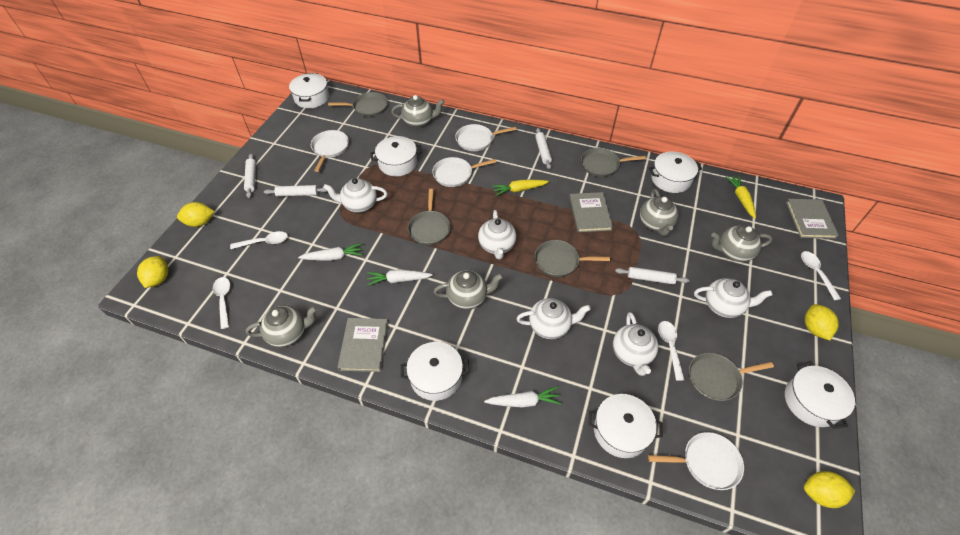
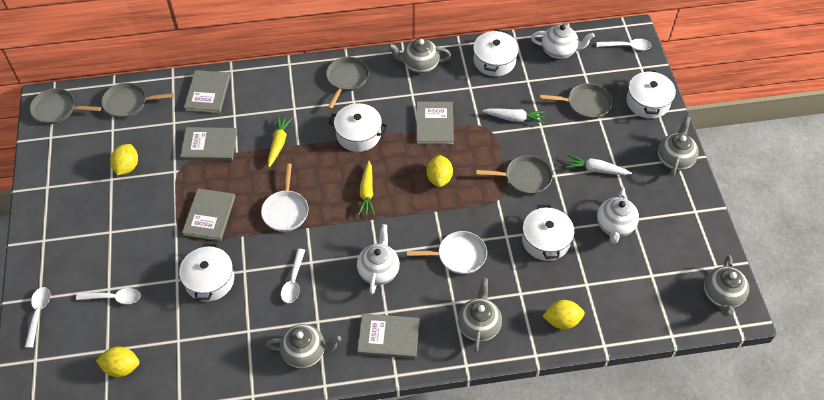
grey book: [337,318,388,372] [569,192,613,232] [786,199,839,239] = 3 -> [180,127,237,161] [182,188,235,241] [184,70,230,114] [357,314,420,359] [416,102,454,145] = 5
white carrot: [298,243,363,261] [367,269,433,286] [484,386,561,408] = 3 -> [482,108,545,124] [566,155,632,175] = 2
white pan: [311,130,349,172] [432,157,497,187] [455,124,516,151] [648,432,744,490] = 4 -> [261,163,308,232] [407,231,487,274] = 2
white pot: [289,73,329,108] [370,136,422,176] [401,342,470,401] [588,394,663,458] [649,152,702,193] [785,361,855,429] = 6 -> [179,243,234,302] [329,103,388,152] [473,29,519,76] [522,205,575,261] [626,69,676,119] = 5
white rolling pin: [244,154,256,198] [264,185,327,197] [535,128,552,169] [615,267,689,285] = 4 -> none = 0
white teapot: [323,178,387,213] [478,210,516,259] [516,298,591,339] [613,312,658,376] [694,278,773,318] = 5 -> [357,224,400,294] [531,24,595,59] [597,187,639,243] = 3

